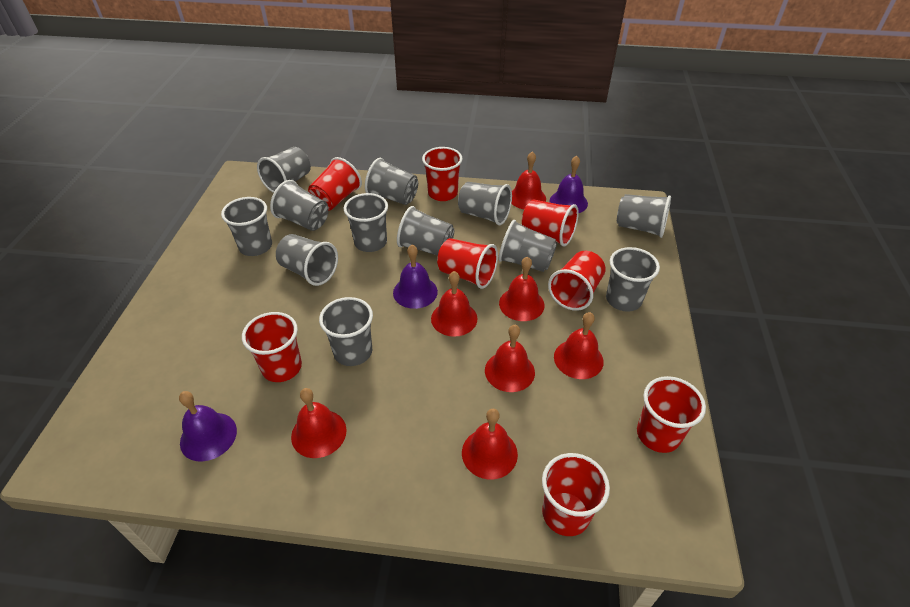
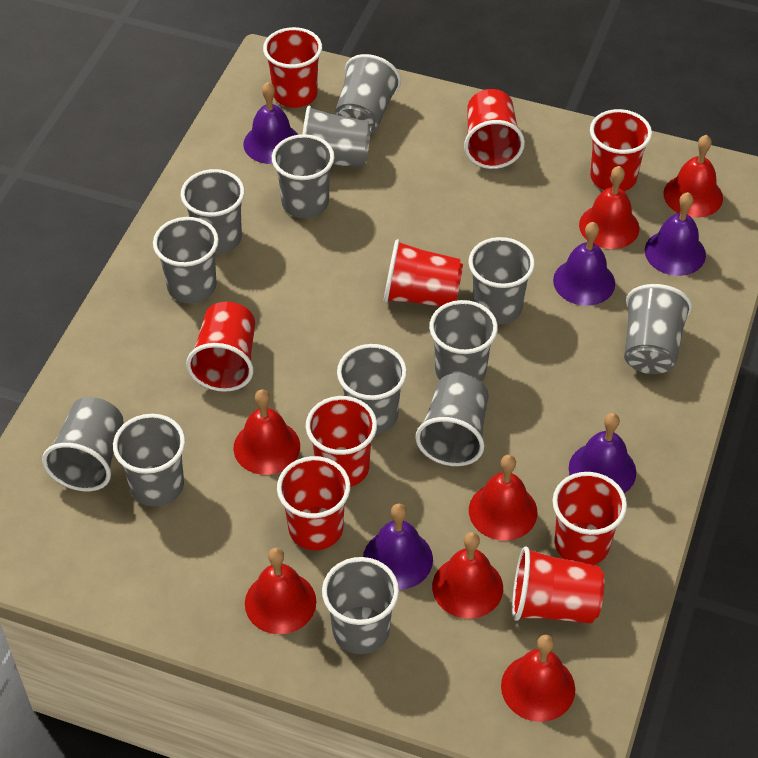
grey cup: [221,197,272,256] [257,147,311,193] [270,180,328,231] [276,234,338,286] [319,297,373,366] [344,193,388,252] [365,158,418,205] [397,206,454,256] [458,182,512,225] [498,220,557,272] [606,247,660,312] [617,194,671,238] = 12 -> [42,397,124,491] [113,414,185,507] [153,217,219,304] [181,169,245,254] [272,134,335,218] [302,105,372,168] [322,557,399,654] [334,54,401,134] [337,344,407,434] [415,373,489,466] [429,300,498,382] [468,237,535,325] [624,284,692,374] = 13
purple bell: [179,391,237,461] [393,245,438,309] [549,156,588,213] = 3 -> [243,82,298,164] [363,503,433,590] [553,222,615,306] [569,413,636,493] [645,192,706,276] = 5
red cup: [242,312,302,382] [308,157,362,210] [422,147,463,201] [437,238,498,289] [522,199,579,246] [542,453,610,536] [548,251,606,311] [637,376,706,453] = 8 -> [186,302,255,392] [263,27,322,108] [277,456,350,550] [306,396,377,487] [384,239,463,307] [464,89,525,169] [512,546,605,623] [552,472,627,565] [590,109,652,191] = 9

